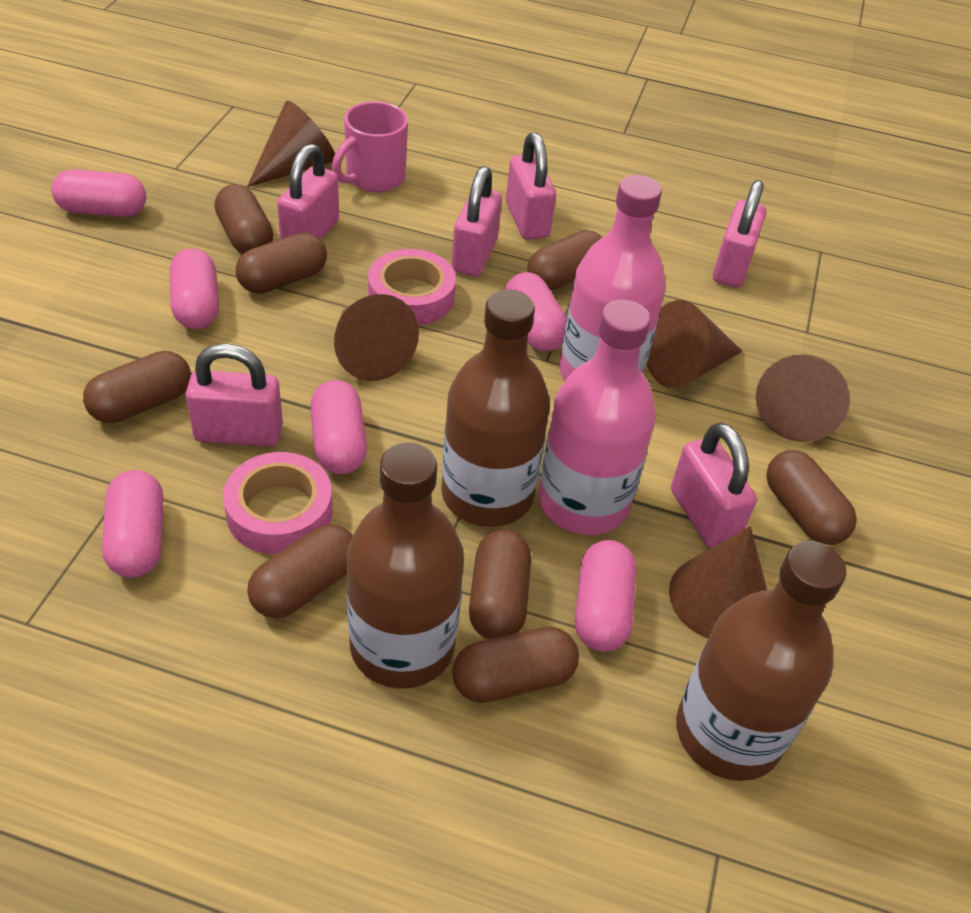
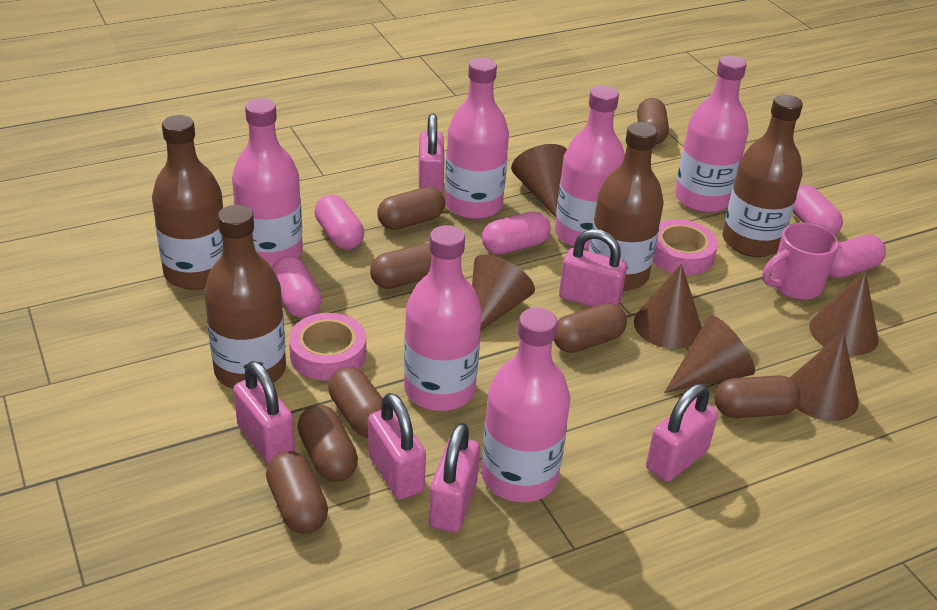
brown bottle: [347,442,464,689] [441,289,550,527] [676,541,846,781] = 3 -> [152,115,223,290] [204,205,286,389] [589,122,664,291] [723,94,803,257] = 4
brown cone: [247,101,335,187] [334,294,419,381] [646,300,742,388] [669,526,767,638] [756,355,850,442] = 5 -> [472,254,535,331] [511,144,567,217] [634,263,702,349] [664,315,755,393] [790,332,859,421] [809,271,879,355] = 6
pink bottle: [538,299,656,535] [559,175,666,381] = 2 -> [232,98,303,267] [404,225,482,411] [445,58,509,219] [481,308,571,502] [555,86,625,250] [675,55,749,213] = 6
pink capsule: [51,170,146,217] [102,470,163,578] [170,248,219,329] [310,380,367,474] [505,272,567,351] [575,540,636,652] = 6 -> [272,256,322,318] [314,194,364,250] [482,211,551,255] [793,185,843,235] [828,235,886,278] = 5

